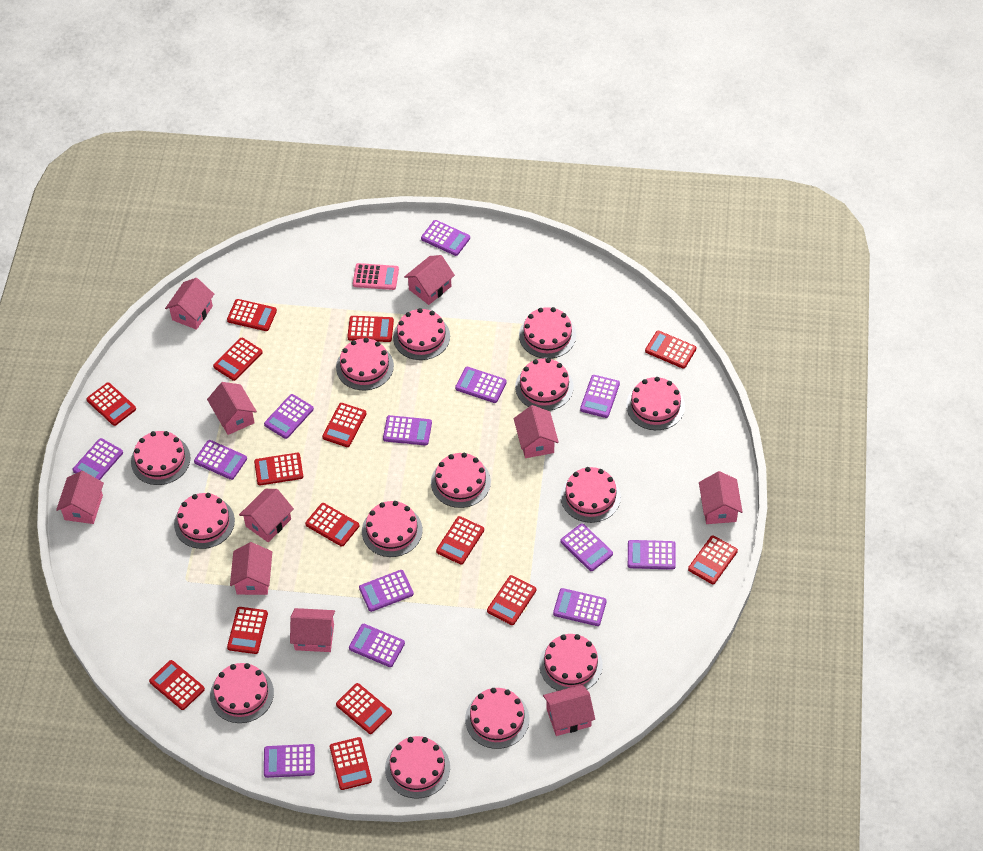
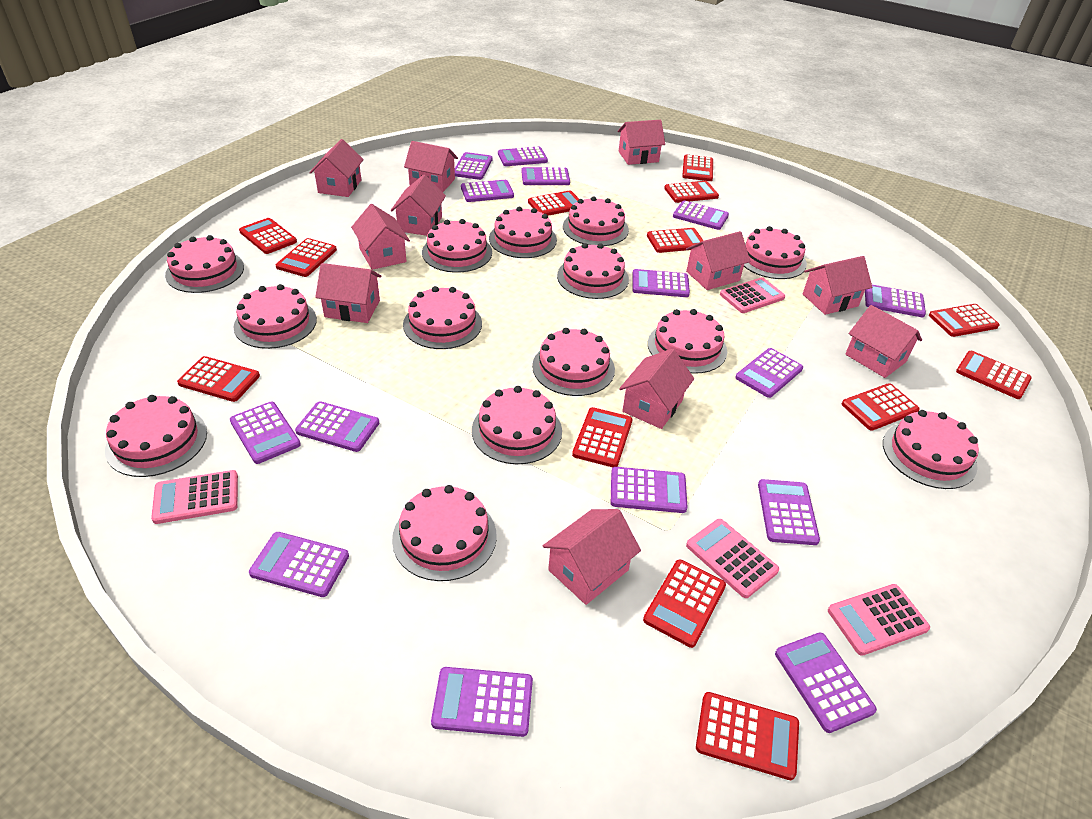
pink calculator: [353,263,399,290] = 1 -> [151,470,238,524] [686,519,779,598] [720,277,785,313] [828,584,930,656] = 4
pink house: [56,471,104,524] [165,278,214,330] [207,382,257,435] [230,542,272,595] [239,489,294,542] [290,608,335,652] [404,255,455,305] [514,405,559,458] [543,684,595,736] [699,471,742,524] = 10 -> [309,139,364,197] [315,263,382,323] [351,204,410,270] [391,175,446,236] [404,141,458,192] [543,509,641,605] [618,120,665,165] [619,348,694,429] [686,231,751,290] [803,256,872,315] [845,305,922,378] = 11
purple calculator: [73,438,123,480] [194,440,247,480] [264,394,314,439] [264,744,315,778] [349,624,405,667] [359,570,414,612] [383,415,432,446] [421,220,470,256] [455,367,507,403] [553,588,607,626] [560,523,613,571] [580,375,620,418] [628,540,676,570] = 13 -> [230,402,301,464] [249,532,349,597] [295,401,379,452] [431,667,533,737] [455,152,492,180] [461,180,514,202] [498,146,548,166] [521,167,570,185] [611,467,687,513] [632,269,690,297] [673,200,729,230] [735,348,803,398] [758,479,820,545] [775,633,877,733] [865,285,926,317] = 15
red calculator: [86,382,136,426] [149,660,205,710] [213,338,263,381] [227,299,277,331] [227,607,268,654] [254,453,303,485] [305,503,359,547] [322,403,367,447] [330,737,372,790] [336,683,392,734] [347,316,394,342] [436,516,484,565] [487,575,536,625] [645,331,696,369] [688,535,738,584] = 15 -> [177,356,260,402] [239,218,297,254] [276,238,337,277] [528,190,579,216] [572,407,632,467] [643,559,726,648] [647,228,704,253] [664,181,719,203] [682,155,713,181] [696,692,799,780] [842,383,920,431] [929,304,999,337] [956,351,1032,399] = 13

